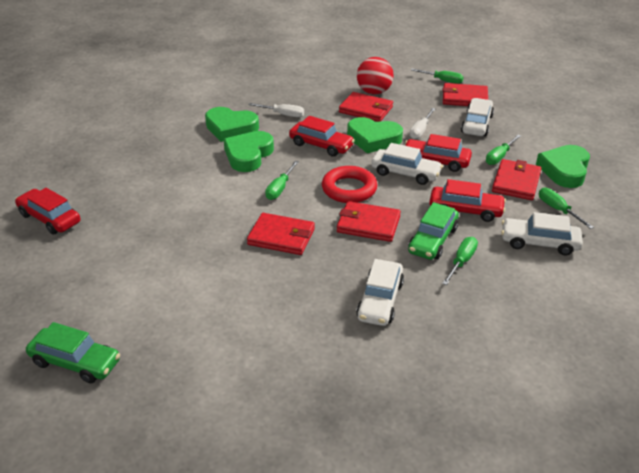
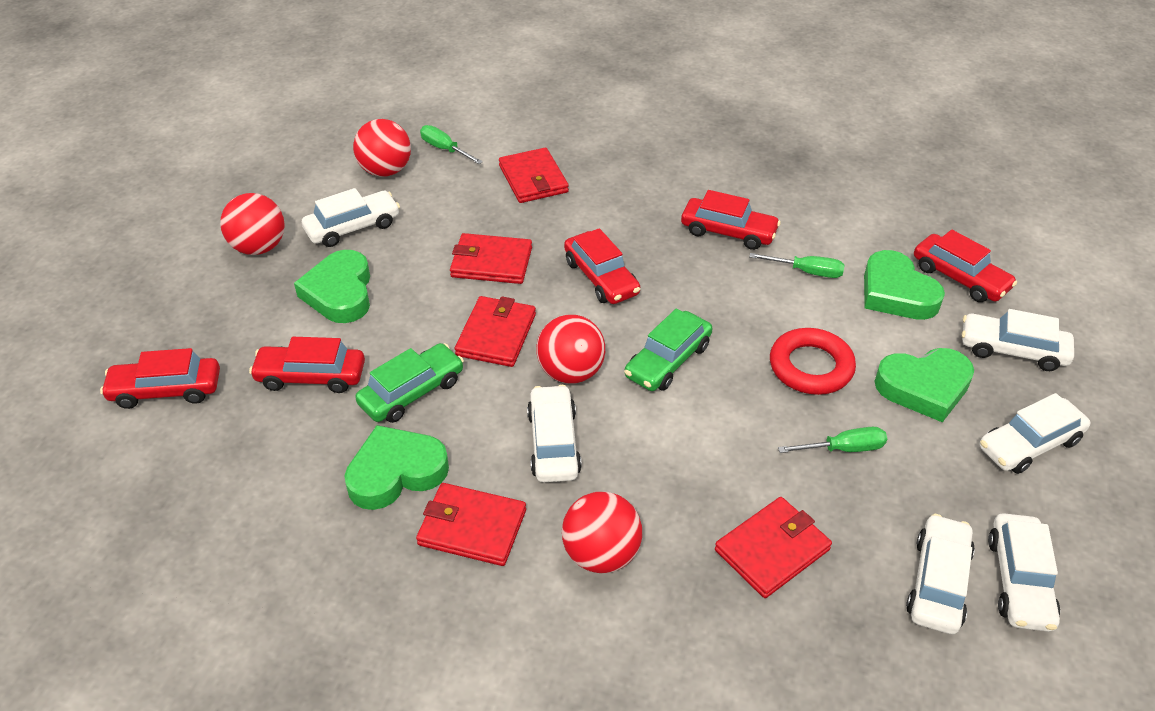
green screwdriver: [265,161,298,200] [411,69,464,84] [442,237,478,285] [486,135,521,165] [539,187,594,229] = 5 -> [420,125,483,164] [749,253,845,278] [778,427,887,453] = 3
red ball: [357,57,394,95] = 1 -> [220,193,285,255] [353,119,411,177] [536,315,605,384] [562,492,642,573] = 4
red car: [15,188,80,235] [289,116,355,157] [405,134,472,172] [429,179,506,222] = 4 -> [100,348,220,409] [249,337,365,393] [564,228,641,304] [681,190,781,250] [914,230,1017,302] = 5
white car: [356,259,404,326] [371,143,443,185] [461,98,494,136] [501,212,583,255] = 4 -> [302,188,400,247] [527,385,582,482] [906,514,975,634] [962,309,1074,371] [980,393,1091,474] [988,513,1060,632] = 6
white screwdriver: [249,103,304,117] [410,108,435,139] = 2 -> none = 0

